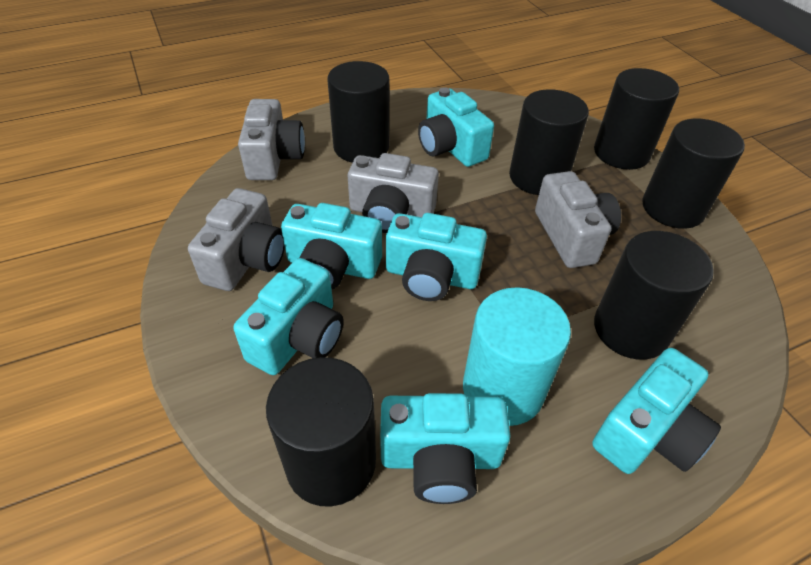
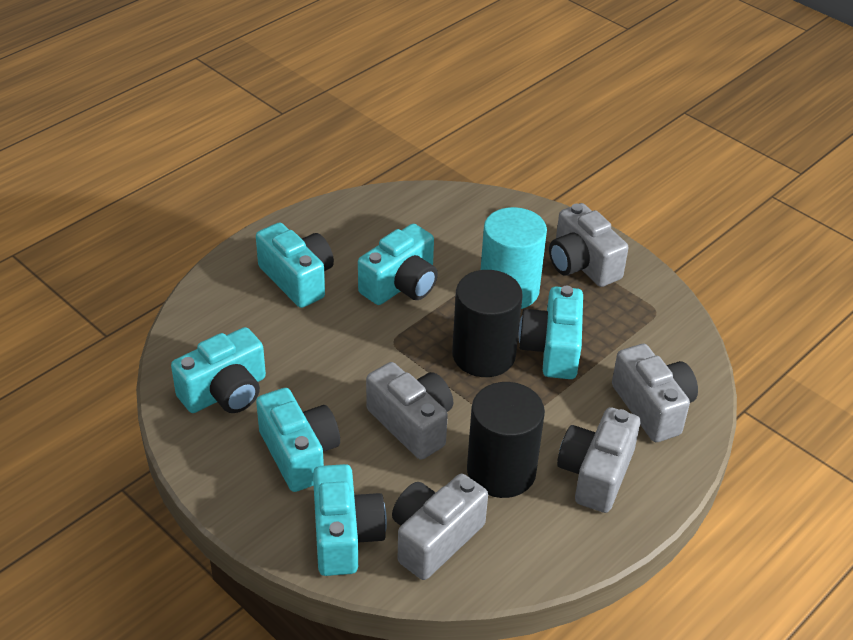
black cylinder: [266,357,376,507] [327,61,389,163] [509,89,589,195] [594,68,679,170] [594,231,714,360] [642,119,745,229] = 6 -> [452,270,523,377] [467,382,545,498] = 2
grey camera: [188,188,285,291] [238,99,305,180] [348,153,439,233] [535,171,621,268] = 4 -> [366,362,453,460] [392,474,488,580] [549,203,629,287] [557,407,640,513] [612,344,698,442] = 5

